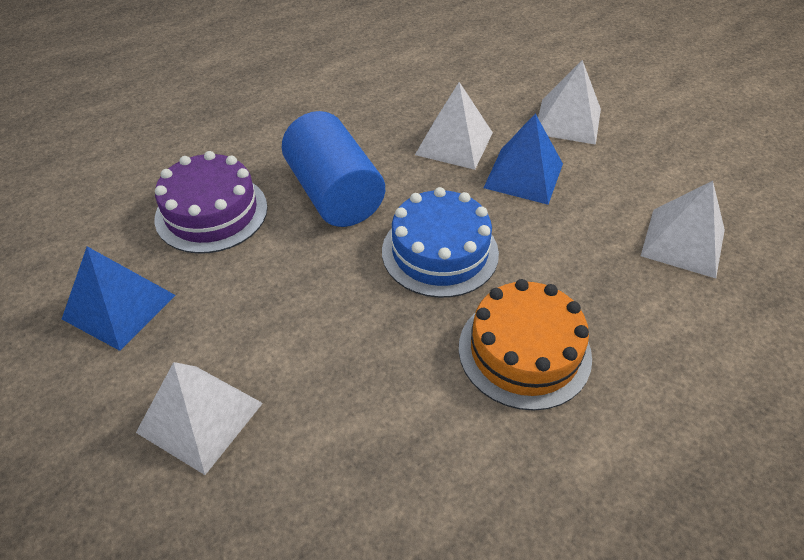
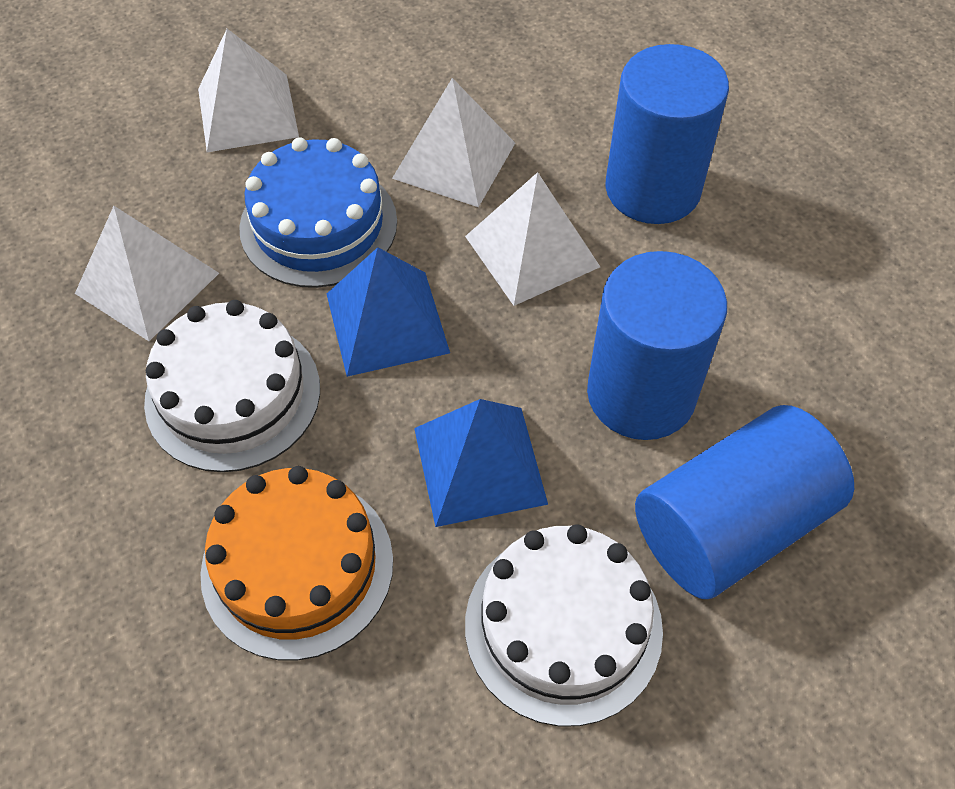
blue cylinder: [282,111,385,227] = 1 -> [587,251,727,440] [605,44,729,224] [635,405,854,599] = 3
purple cake: [155,151,267,254] = 1 -> none = 0
white cake: none = 0 -> [144,300,320,472] [465,524,663,727] = 2

